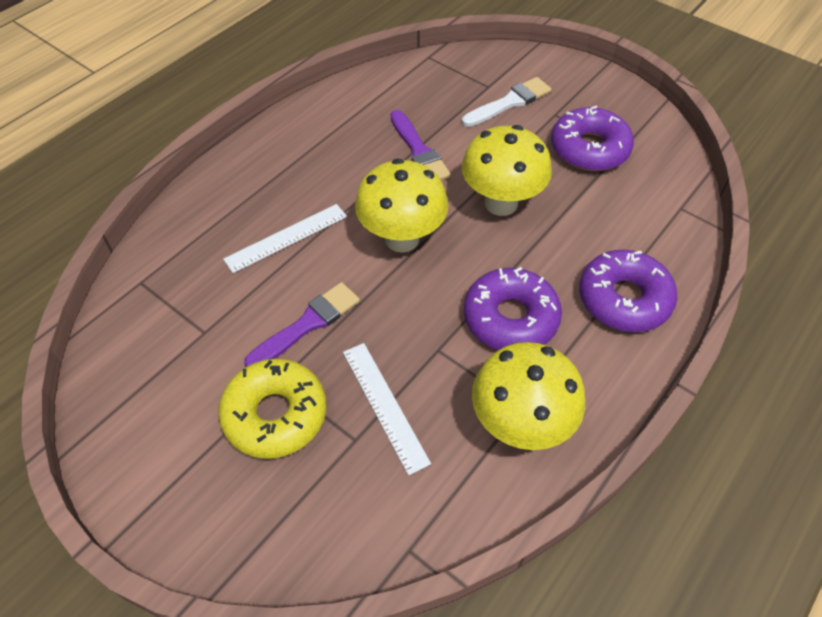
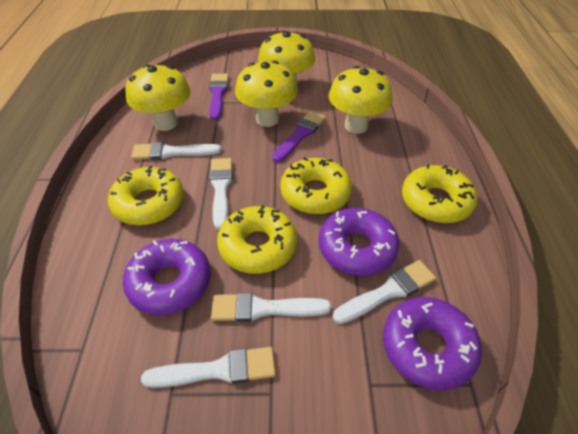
white brush: [462,77,551,127] = 1 -> [131,142,221,160] [141,347,276,388] [209,158,233,230] [211,293,332,322] [333,260,436,324] = 5
white ruler: [223,204,347,273] [343,343,431,475] = 2 -> none = 0
yellow donut: [218,359,326,459] = 1 -> [108,165,184,226] [217,205,297,274] [280,157,352,214] [402,164,478,223] = 4
yellow mushroom: [355,158,449,253] [462,125,552,216] [472,342,585,450] = 3 -> [125,64,191,131] [235,61,298,127] [258,30,315,85] [329,66,393,134] = 4

